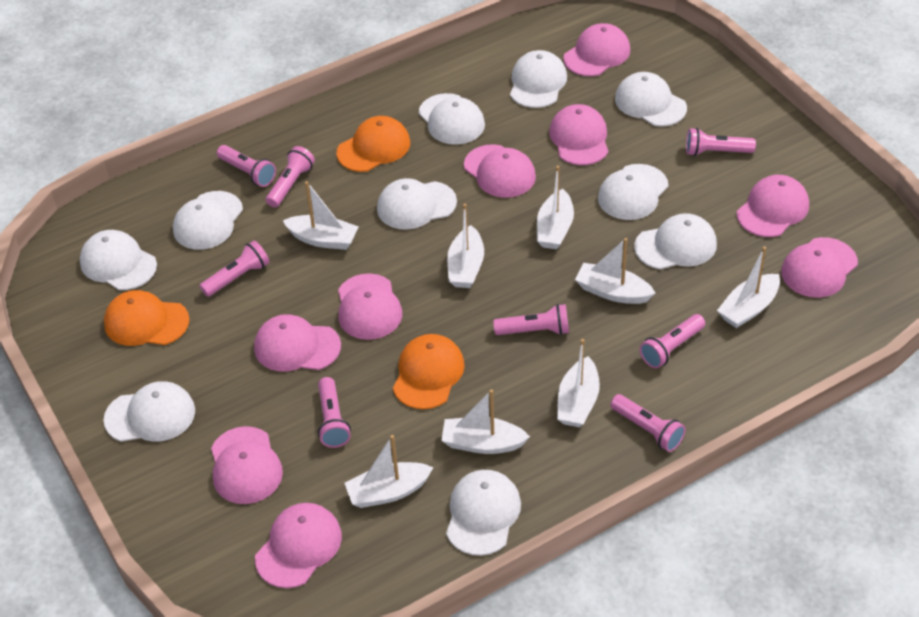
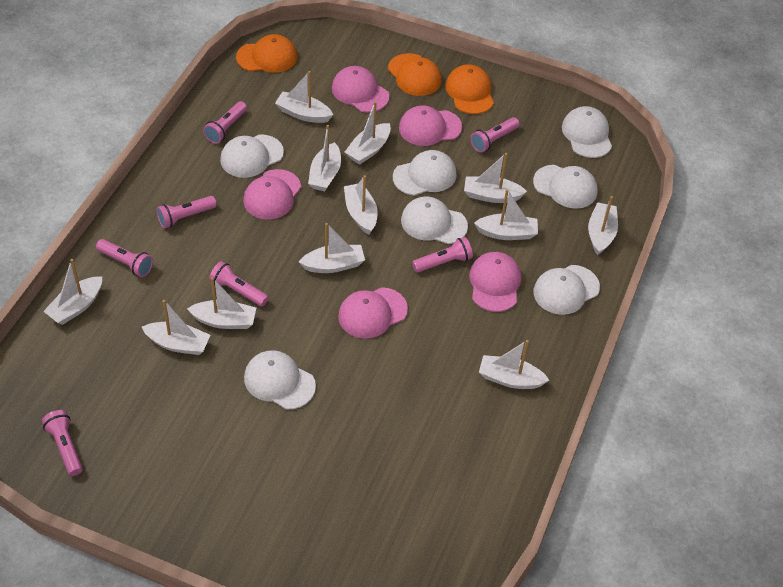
pink cap: [211,426,283,504] [254,314,341,372] [255,503,342,588] [338,273,402,340] [464,144,536,198] [549,104,608,165] [563,23,630,76] [737,175,809,237] [781,237,858,298] = 9 -> [243,169,301,220] [332,66,389,113] [338,287,408,339] [399,105,462,146] [469,252,521,312] = 5
pink flashlight: [200,240,269,297] [217,145,276,187] [266,146,315,208] [318,377,351,448] [493,304,569,335] [610,394,686,452] [639,314,705,368] [686,128,756,156] = 8 -> [42,410,83,476] [96,239,153,277] [156,196,216,229] [203,101,247,144] [209,261,269,307] [412,237,473,273] [470,117,520,153] = 7
white boat: [283,181,359,250] [345,435,433,508] [441,389,530,454] [447,204,484,288] [537,166,574,249] [557,339,600,427] [575,238,655,304] [717,246,780,328] = 8 -> [43,259,102,325] [142,300,210,355] [187,277,256,329] [275,71,333,123] [299,223,365,273] [308,125,341,191] [344,175,377,235] [345,101,391,165] [464,153,527,203] [474,189,538,240] [479,340,549,389] [588,196,618,255] = 12
white cap: [80,230,157,290] [104,381,195,442] [173,191,243,250] [377,178,457,230] [419,93,485,145] [446,470,521,556] [510,50,567,108] [598,164,668,220] [615,72,687,127] [634,213,717,269] = 10 -> [220,134,284,178] [244,350,316,409] [393,150,457,196] [401,197,468,244] [533,165,598,209] [533,265,600,315] [562,106,612,158] = 7

